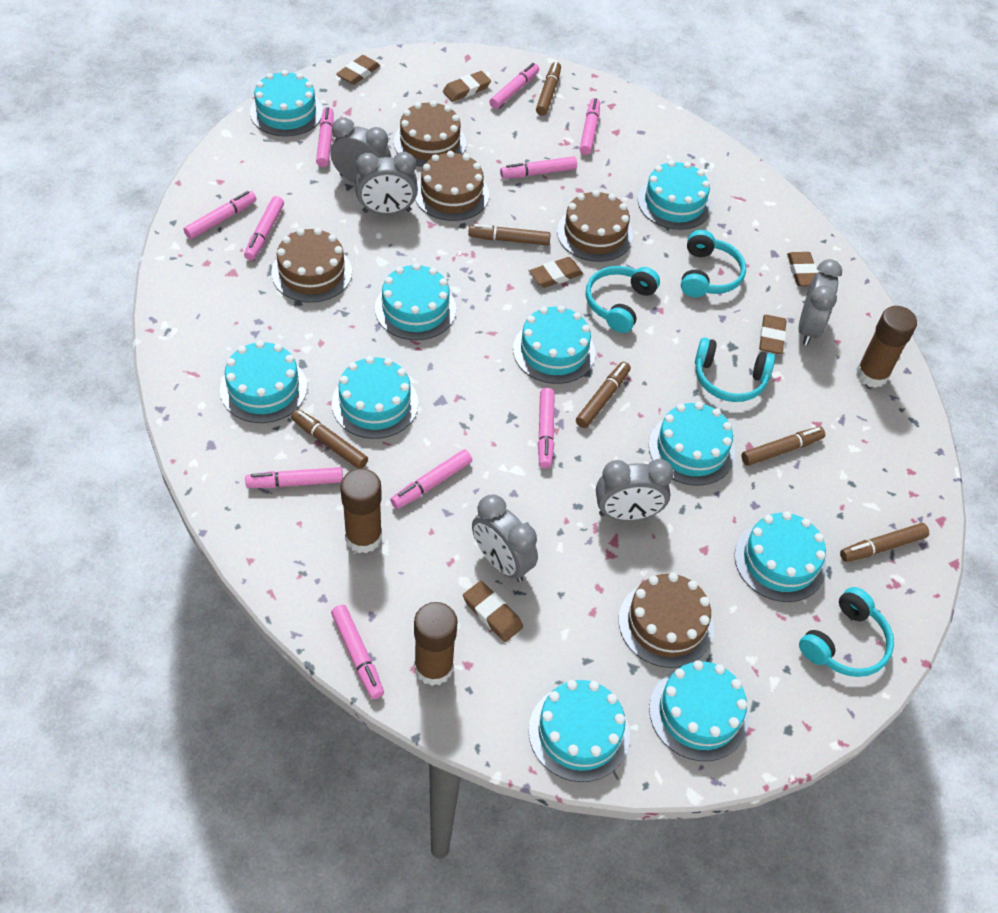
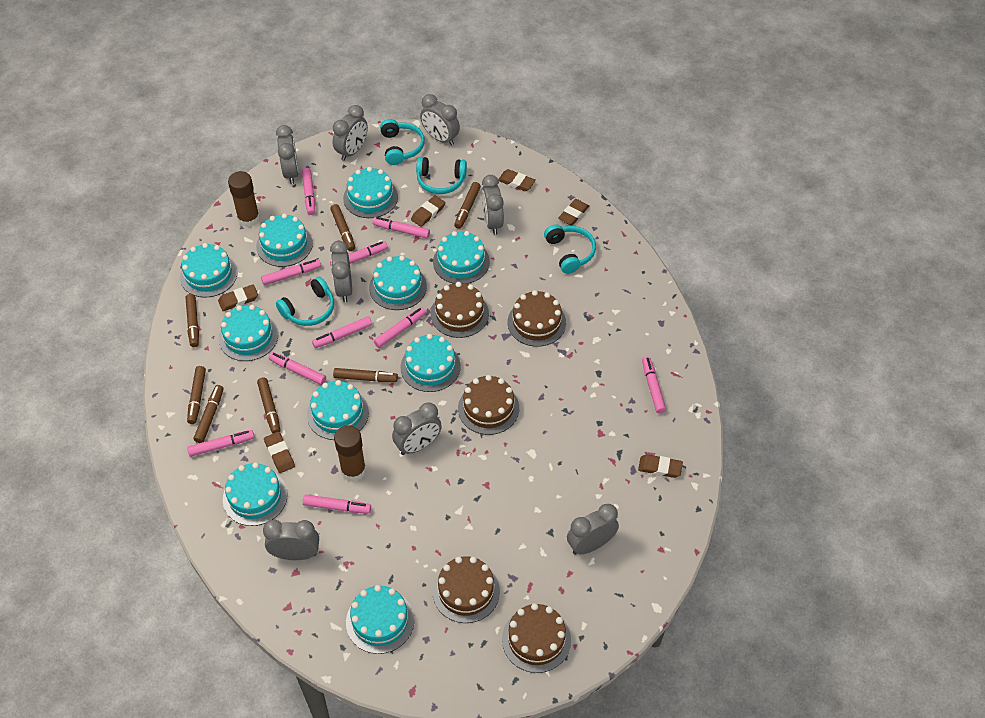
brown glue stick: [340,468,382,553] [414,602,458,686] [856,306,917,388] = 3 -> [228,171,260,227] [334,425,366,482] = 2
brown marker: [291,409,368,469] [468,224,551,245] [536,62,561,116] [576,362,631,428] [741,427,825,466] [840,523,929,562] = 6 -> [186,294,199,347] [187,366,206,424] [193,385,224,443] [257,377,280,434] [330,204,355,251] [333,368,398,382] [454,182,481,229] = 7
grey clock: [330,118,391,183] [355,152,418,215] [472,494,538,582] [596,459,674,521] [798,259,842,345] = 5 -> [263,520,319,560] [276,125,299,184] [330,241,352,302] [332,105,368,161] [392,402,442,455] [420,94,460,146] [482,175,504,235] [567,504,619,555] = 8

